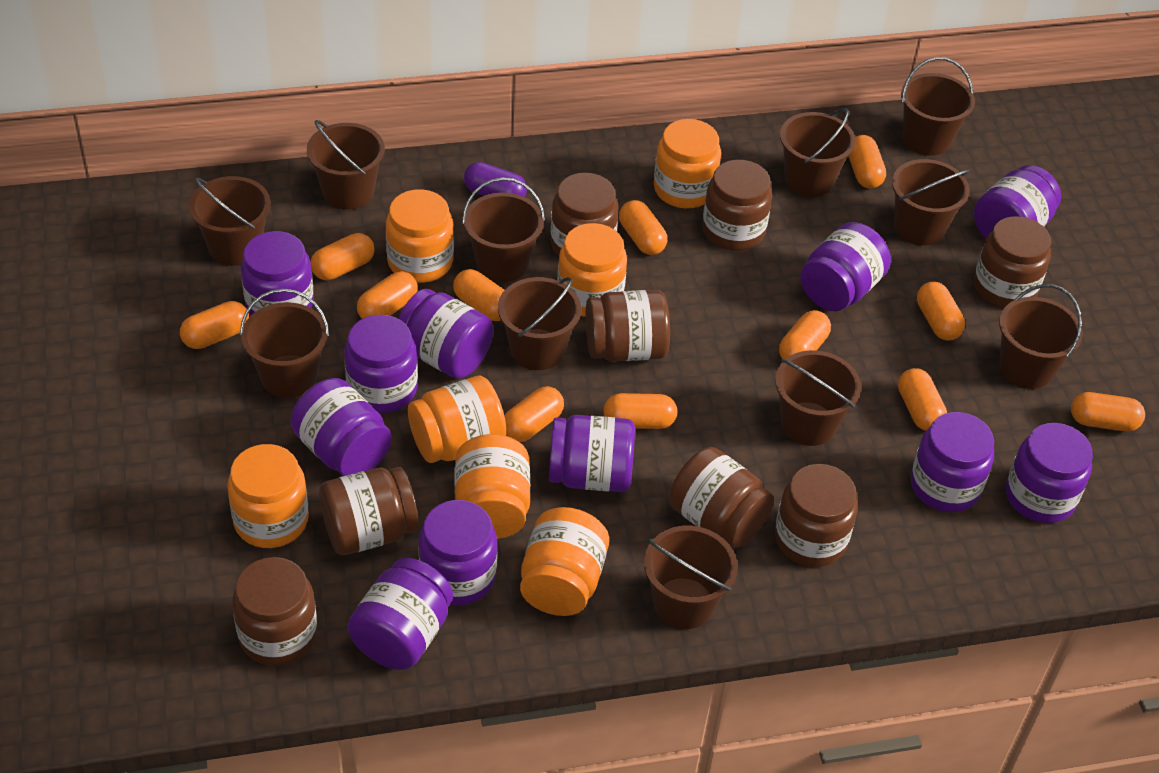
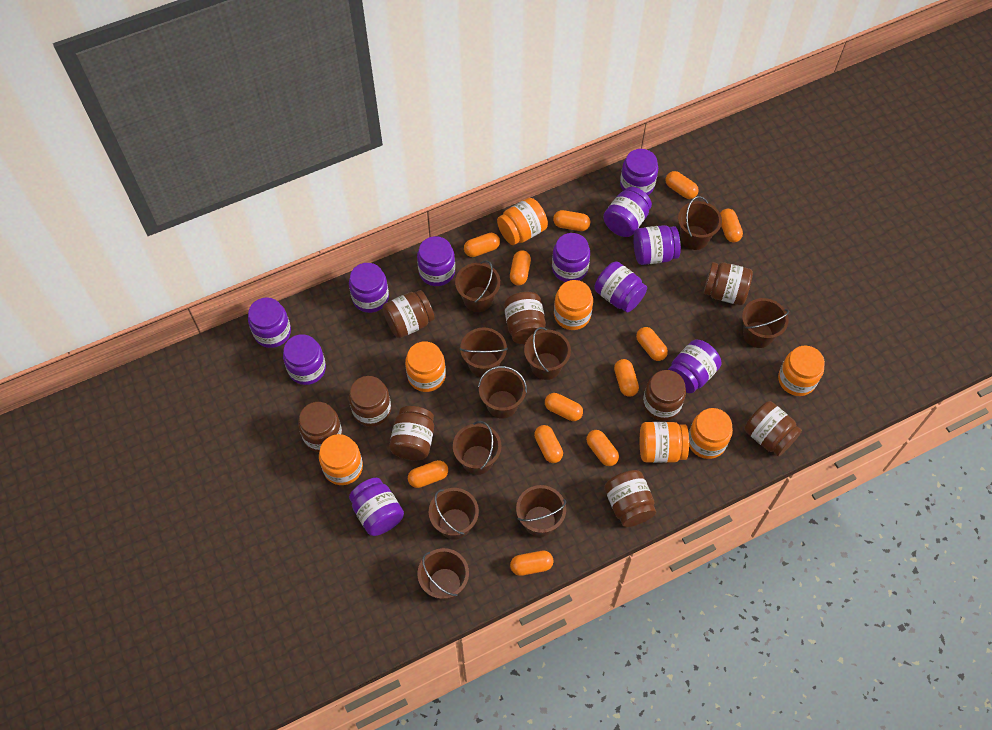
brown bucket: [189,176,271,266] [240,288,329,398] [307,120,385,210] [462,177,545,282] [498,277,581,370] [644,526,738,629] [775,350,861,446] [780,108,855,197] [892,159,970,246] [901,57,975,156] [999,284,1083,389] = 11 -> [417,548,469,601] [429,488,479,540] [453,421,502,475] [455,260,500,312] [459,327,508,377] [478,366,527,419] [516,485,566,537] [524,327,571,380] [678,196,722,250] [742,298,789,348] = 10
brown jar: [232,557,317,666] [319,467,419,555] [550,173,618,256] [586,290,670,362] [669,447,774,548] [702,160,772,251] [775,464,858,567] [974,216,1051,308] = 8 -> [298,402,342,452] [349,376,391,427] [382,290,435,338] [389,406,434,460] [504,292,546,344] [604,470,656,527] [643,370,686,421] [704,262,753,305] [744,401,802,456] = 9
purple capsule: [464,162,527,197] = 1 -> none = 0

